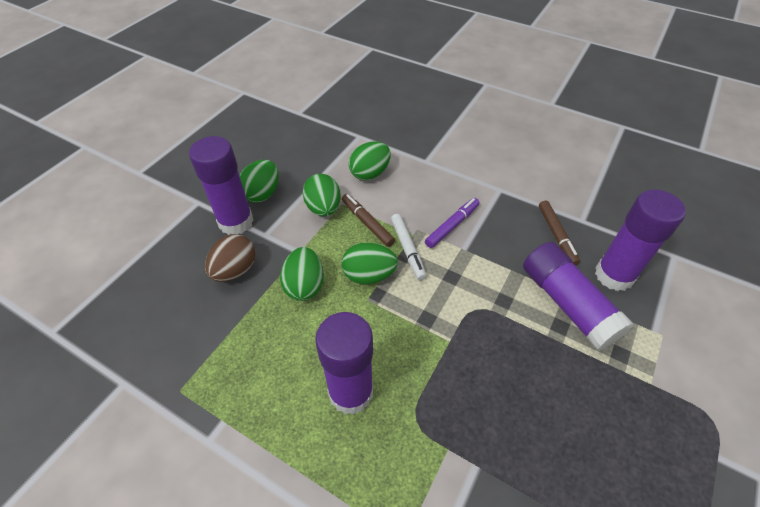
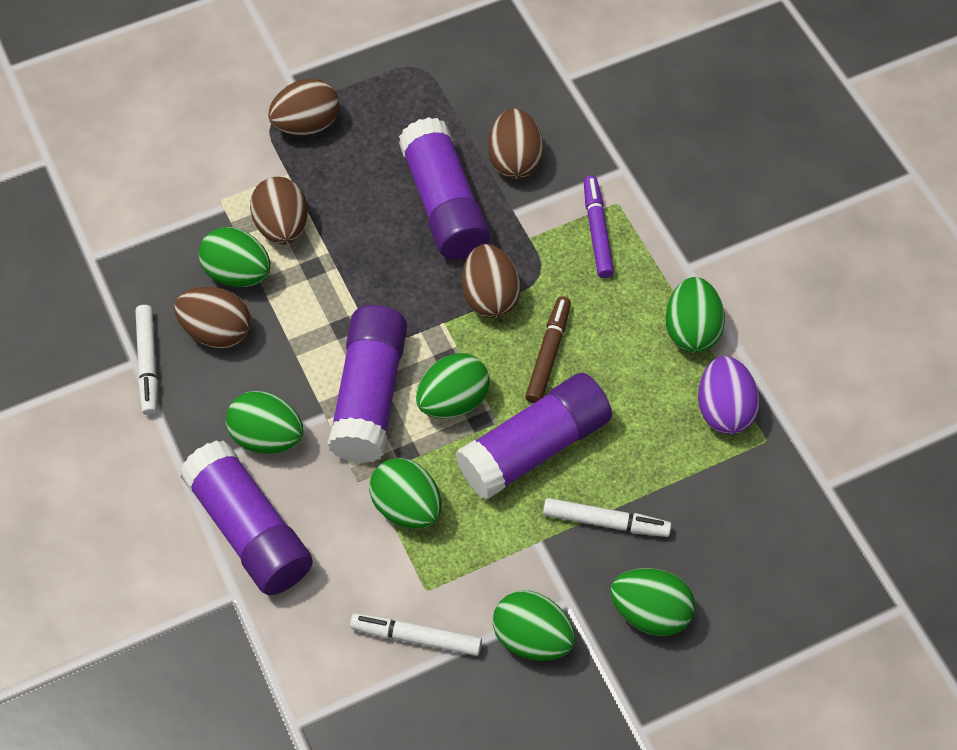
brown egg: [205,234,255,282] = 1 -> [174,287,251,348] [250,177,308,245] [268,78,339,136] [462,244,520,318] [488,109,543,179] = 5
brown marker: [342,194,395,247] [539,201,580,265] = 2 -> [525,296,571,403] = 1
green egg: [240,160,279,203] [280,247,324,301] [303,174,341,217] [342,242,398,284] [349,141,391,180] = 5 -> [198,227,271,287] [226,391,303,454] [369,458,442,529] [416,353,490,418] [493,591,575,661] [610,568,695,636] [666,277,725,352] = 7
purple egg: none = 0 -> [698,356,760,434] = 1
white marker: [391,214,427,280] = 1 -> [135,305,158,415] [350,613,482,656] [543,498,672,537] = 3

